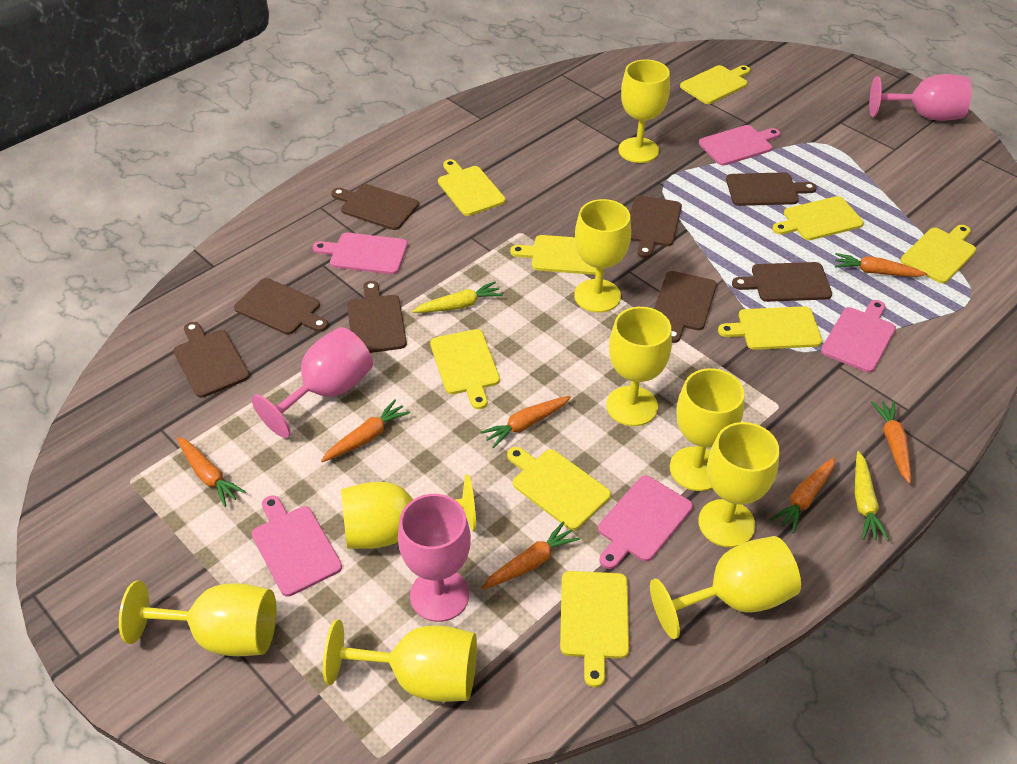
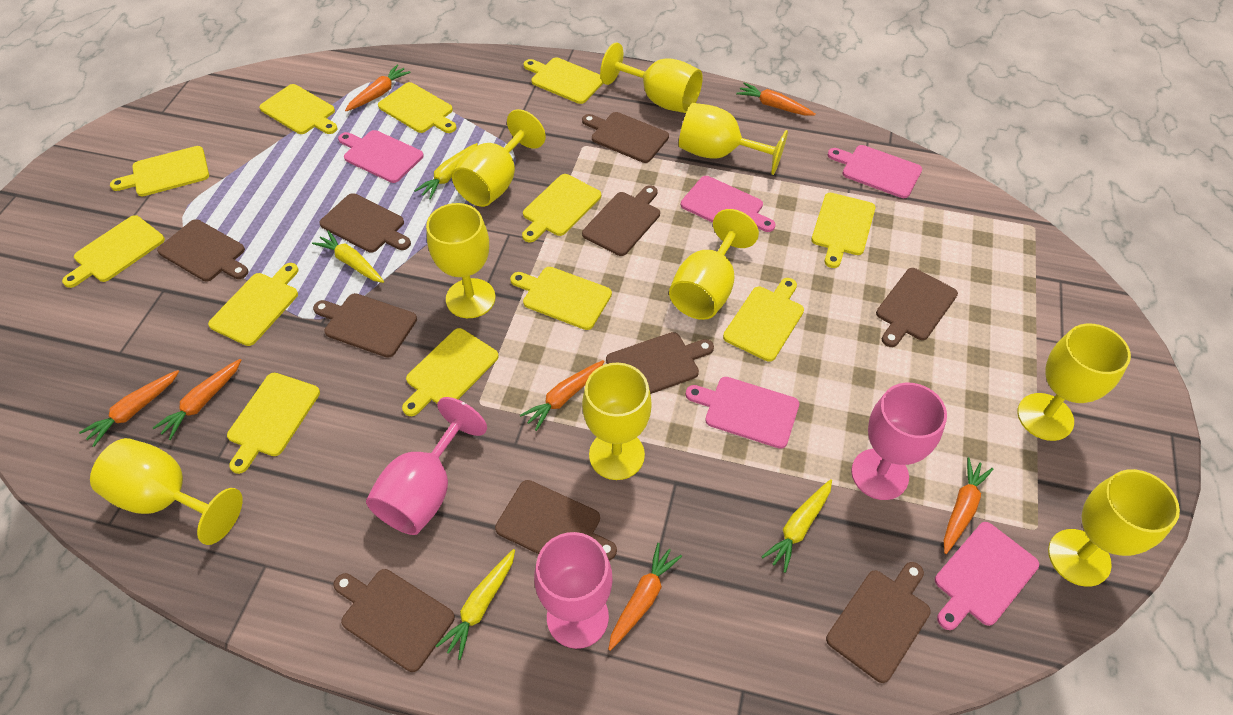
brown cutting board: [173,322,250,398] [234,278,328,335] [331,184,419,230] [347,281,407,353] [630,196,682,258] [654,271,717,343] [726,172,817,206] [732,262,832,302] = 8 -> [157,219,249,281] [313,293,417,358] [319,193,411,253] [333,569,455,672] [495,480,617,560] [582,112,669,163] [582,185,660,256] [606,332,714,394] [826,562,931,683] [876,268,958,347] = 10
yellow carrot: [412,282,503,313] [855,451,889,541] = 2 -> [312,231,384,283] [414,143,478,200] [436,549,515,660] [761,479,832,573] = 4
yellow cutting board: [430,329,500,409] [438,159,506,216] [507,447,611,530] [510,235,596,275] [560,571,629,688] [680,65,750,104] [718,306,822,350] [772,196,864,240] [900,225,976,283] = 9 -> [62,215,165,288] [110,146,209,196] [208,263,299,346] [227,373,320,474] [259,84,338,134] [378,82,457,133] [402,328,499,416] [510,267,612,330] [522,174,601,242] [524,57,603,104] [723,278,804,361] [811,193,875,268] = 12

